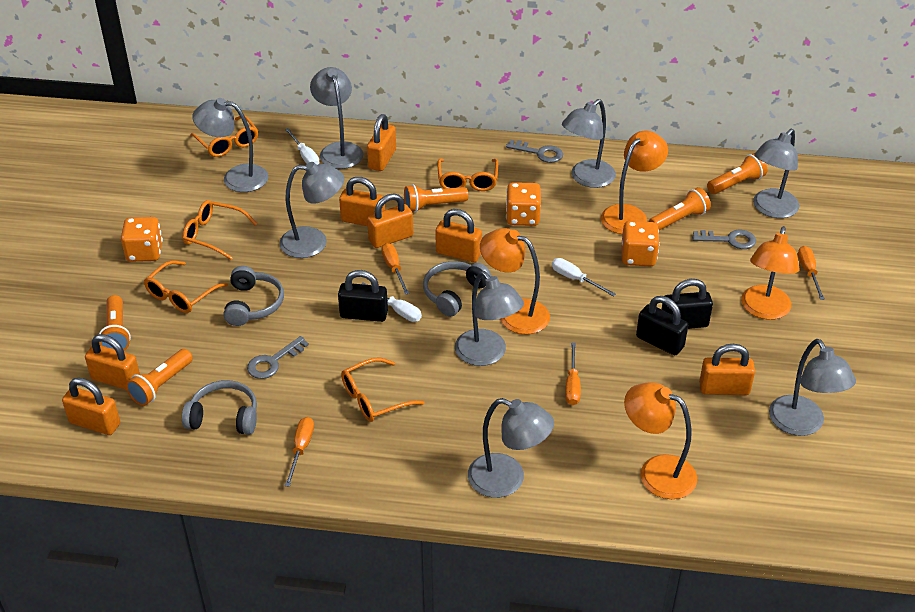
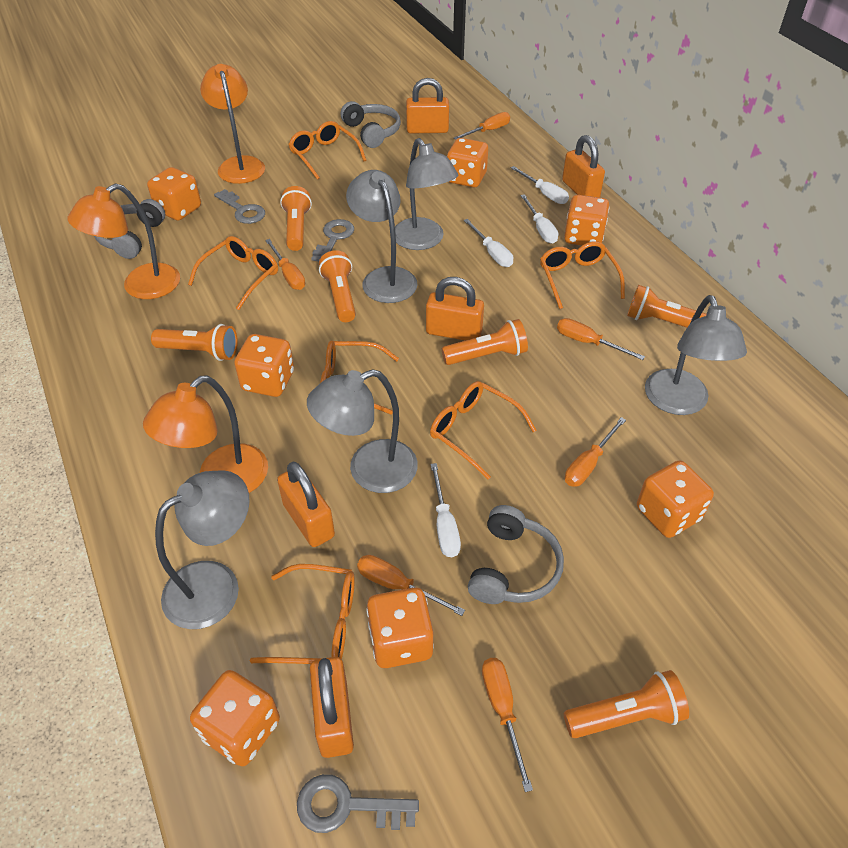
black padlock: [338,270,388,322] [636,296,688,355] [661,279,713,329] = 3 -> none = 0
grey lamp: [192,98,269,192] [279,162,344,258] [310,67,363,169] [455,271,524,366] [468,398,554,498] [562,99,616,188] [753,129,800,218] [769,339,856,436] = 8 -> [155,470,250,629] [307,369,418,493] [346,170,417,303] [395,138,458,250] [645,295,747,415] = 5
orange dice: [121,217,163,262] [506,182,541,226] [621,221,660,266] = 3 -> [147,167,201,221] [190,670,280,766] [234,334,294,397] [366,587,434,668] [447,138,488,187] [564,195,609,246] [637,460,714,538] = 7
orange flashlight: [99,295,131,351] [126,349,193,406] [404,185,468,213] [649,187,711,230] [707,153,767,194] = 5 -> [151,324,238,361] [280,186,312,251] [319,250,356,322] [442,319,528,365] [564,670,689,738] [627,285,707,328] = 6
orange glasses: [144,260,228,313] [183,200,257,260] [190,115,258,157] [341,358,425,422] [437,159,498,191] = 5 -> [188,236,278,310] [250,564,355,664] [288,121,366,180] [320,341,399,415] [430,381,536,479] [540,241,625,309] = 6
orange lamp: [480,228,550,334] [601,131,668,234] [624,382,697,499] [741,226,800,320] = 4 -> [67,183,180,299] [143,375,268,493] [200,64,265,184] = 3
orange padlock: [62,378,120,435] [85,334,140,390] [339,177,385,226] [367,114,396,171] [367,193,413,248] [435,209,482,262] [699,344,755,395] = 7 -> [277,462,335,547] [310,657,354,758] [406,78,449,133] [426,277,484,341] [562,135,605,198] = 5
orange screwdriver: [285,417,314,487] [381,243,409,295] [565,343,581,405] [798,246,825,300] = 4 -> [265,239,305,290] [357,555,465,616] [454,112,510,140] [482,658,533,792] [557,318,645,360] [565,417,626,487] = 6
white screwdriver: [285,128,319,165] [362,282,422,322] [552,258,616,297] = 3 -> [431,463,461,557] [464,219,513,267] [511,166,569,204] [520,194,558,244] = 4

